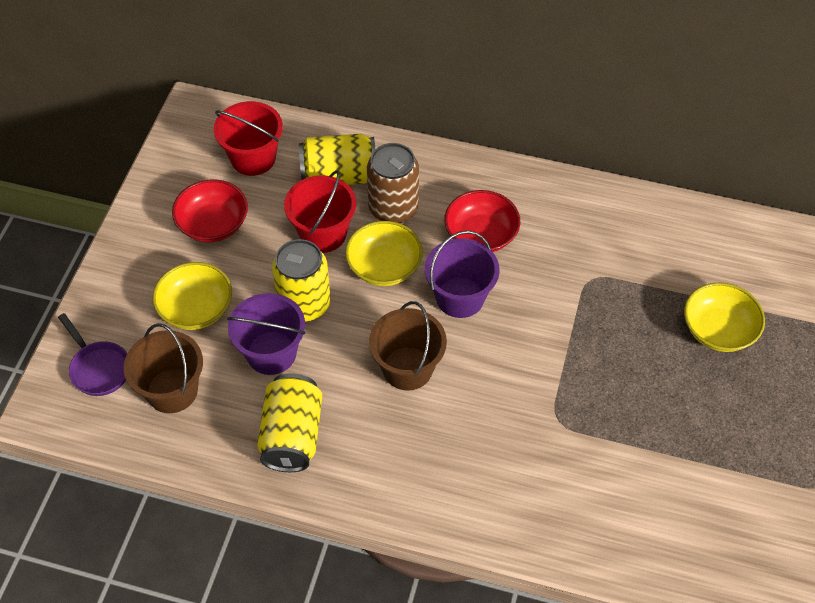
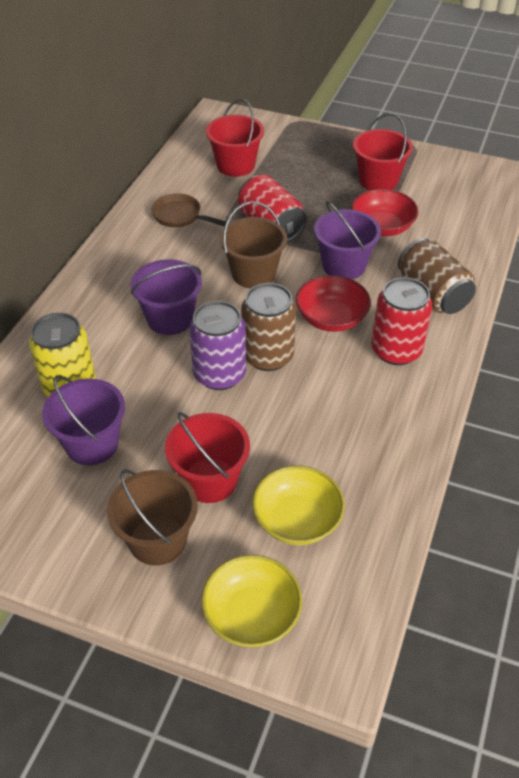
brown can: [367,143,419,223] = 1 -> [241,283,296,371] [398,238,476,314] = 2
brown pan: none = 0 -> [152,193,226,227] = 1
purple bucket: [227,293,305,375] [425,230,500,318] = 2 -> [42,375,125,465] [130,259,202,335] [314,201,381,279] = 3
purple can: none = 0 -> [189,301,246,390] = 1
purple pan: [58,313,127,396] = 1 -> none = 0
red bucket: [214,101,283,176] [284,170,356,253] = 2 -> [165,412,250,503] [206,99,264,177] [353,113,413,190] = 3
red can: none = 0 -> [238,174,307,242] [371,277,432,365] = 2
yellow bowl: [152,262,232,330] [345,221,423,286] [684,283,765,352] = 3 -> [201,555,302,647] [252,466,345,545] = 2
yellow can: [257,373,322,472] [272,239,331,322] [299,134,375,185] = 3 -> [29,313,96,397] = 1

